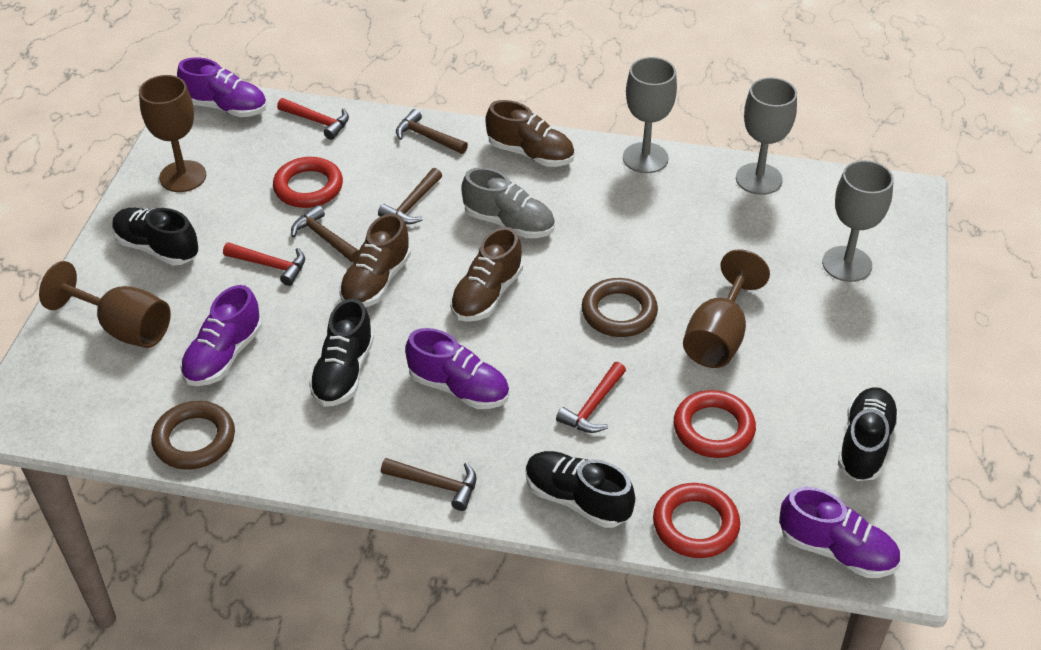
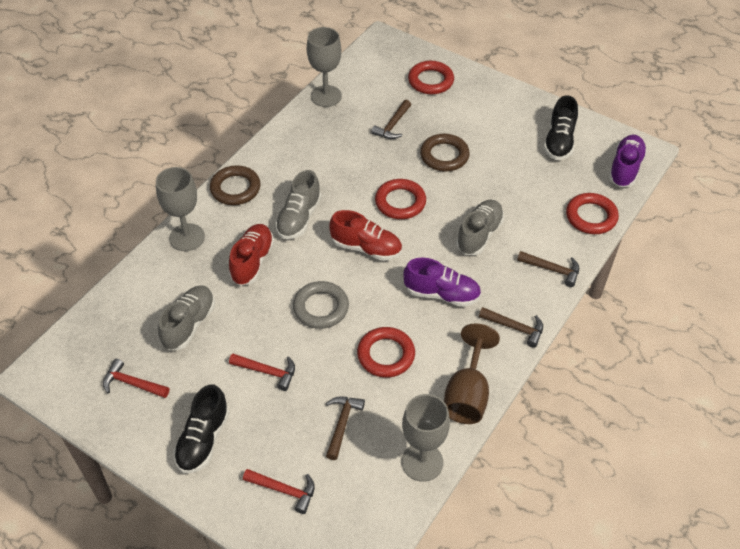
black shoe: [112,208,199,266] [309,299,374,407] [526,451,635,528] [838,387,899,481] = 4 -> [173,384,229,473] [544,95,578,160] = 2
brown goblet: [39,261,171,348] [139,75,206,192] [683,249,770,368] = 3 -> [444,324,500,424] = 1
brown shoe: [339,213,411,307] [450,227,523,322] [486,100,575,167] = 3 -> none = 0
grey ring: none = 0 -> [293,281,349,329] = 1
grey shoe: [461,167,555,238] = 1 -> [158,285,215,350] [275,170,321,239] [456,200,504,255] = 3
purple shoe: [177,57,267,117] [180,285,262,386] [405,328,509,409] [779,487,900,578] = 4 -> [404,258,481,307] [609,135,647,187] = 2
red ring: [273,157,343,208] [653,483,740,558] [674,390,756,458] = 3 -> [357,327,415,378] [375,179,426,219] [408,61,454,94] [566,193,619,234] = 4
red shoe: none = 0 -> [229,224,274,286] [329,210,402,261] = 2

